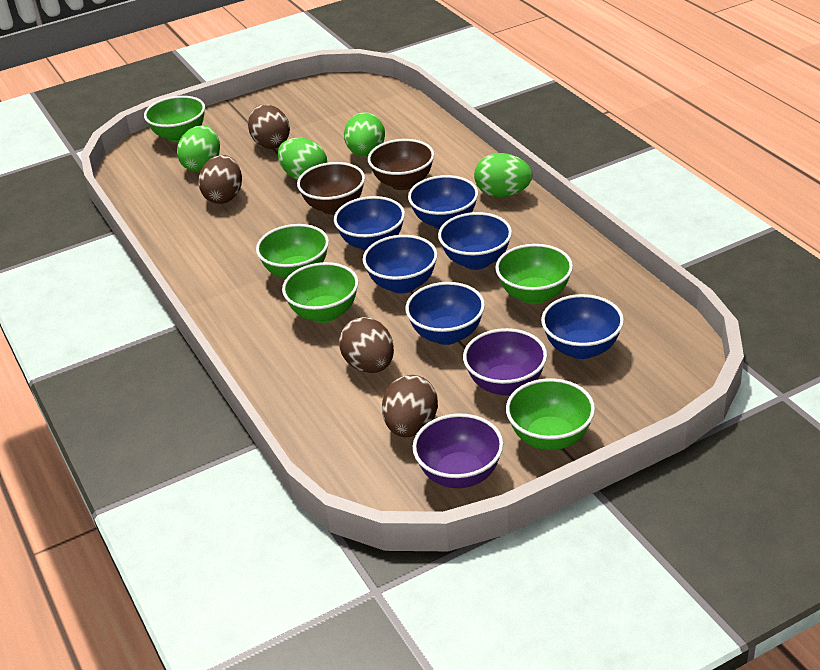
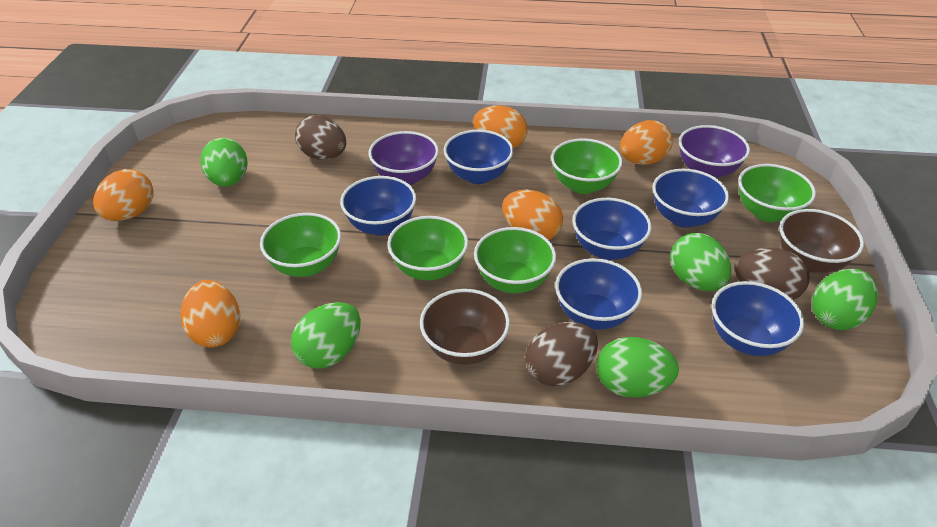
brown egg: [198,155,242,204] [248,104,290,149] [339,317,394,373] [382,375,438,437] = 4 -> [295,115,346,160] [525,322,598,386] [735,248,810,300] = 3
green egg: [177,125,220,172] [278,138,327,180] [344,112,385,157] [474,153,532,197] = 4 -> [201,138,248,187] [291,302,361,369] [596,337,679,398] [670,233,732,291] [812,269,878,330] = 5
orange egg: none = 0 -> [93,169,154,221] [180,280,240,347] [473,105,527,149] [502,190,563,240] [620,120,673,165] = 5

